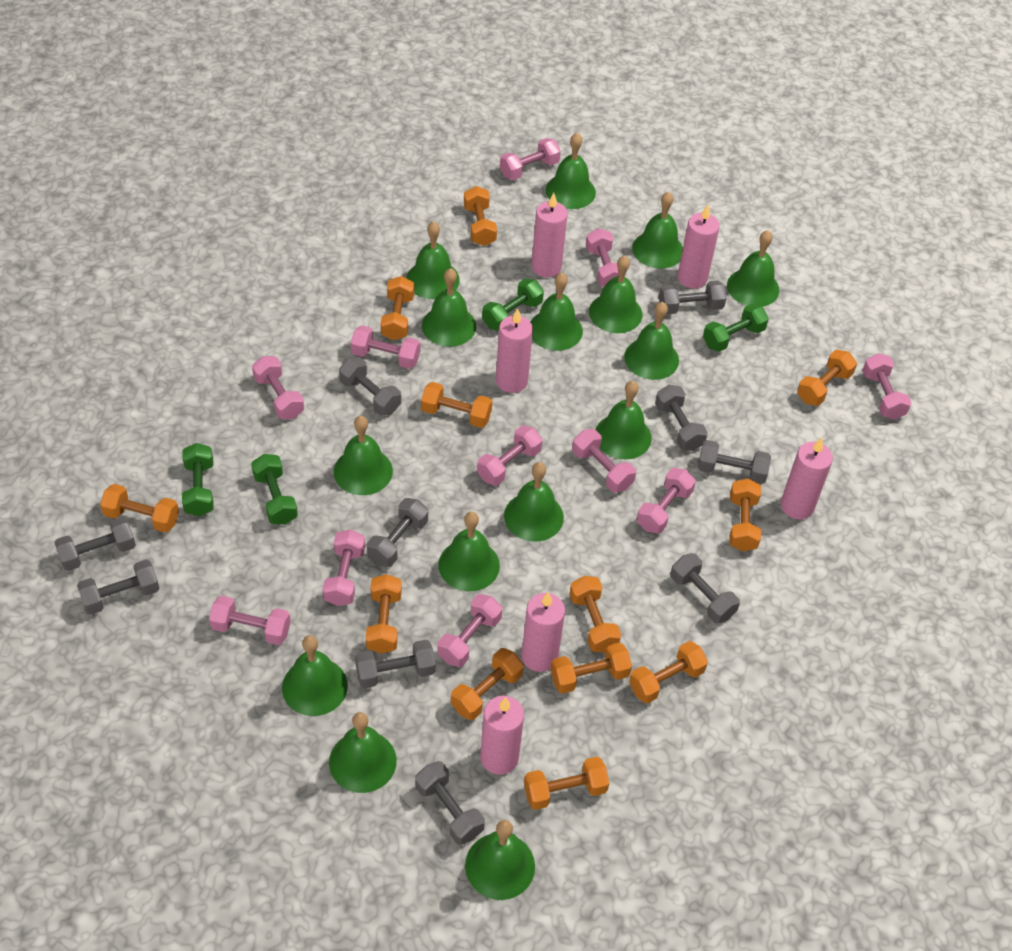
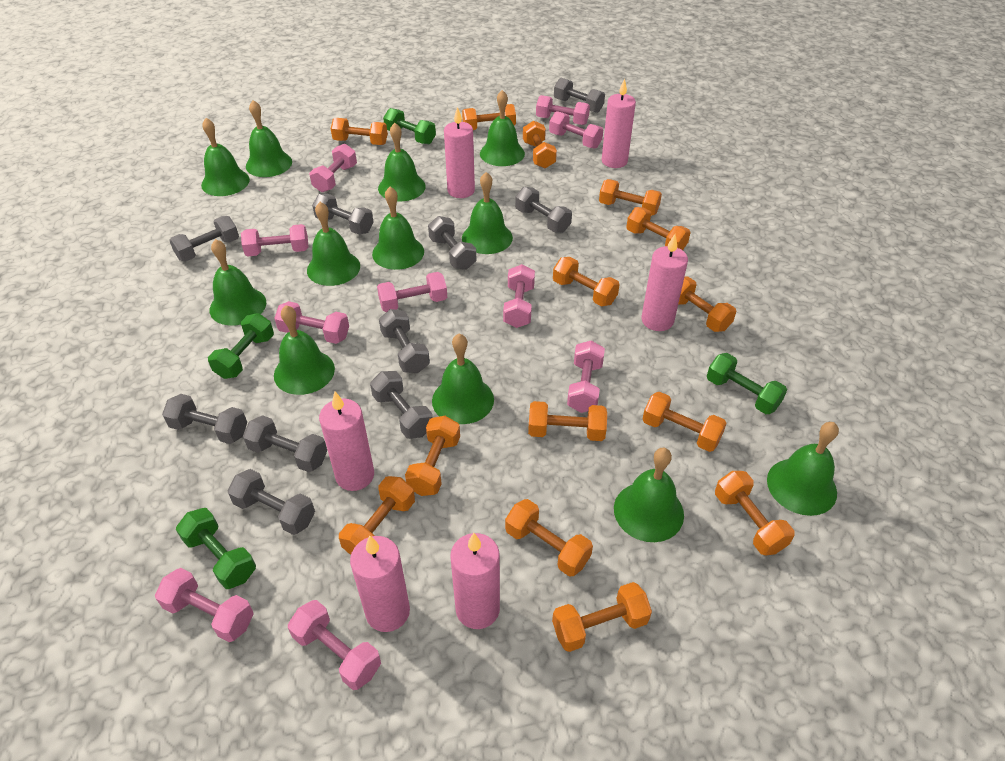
green bell: [282,635,348,716] [329,712,397,793] [334,416,393,495] [406,221,460,299] [422,268,476,347] [438,512,500,591] [465,820,535,900] [504,462,564,542] [530,273,583,351] [545,133,596,209] [589,256,642,333] [596,381,652,460] [624,302,679,380] [632,192,683,269] [727,230,780,307] = 15 -> [201,118,250,196] [210,239,266,326] [246,100,292,177] [274,305,335,395] [307,202,360,286] [372,187,424,270] [378,123,426,201] [432,334,494,424] [462,172,513,254] [480,90,525,166] [614,448,684,542] [767,422,839,516] = 12
orange dumbbell: [100,484,179,533] [366,574,402,654] [381,276,414,340] [421,382,492,428] [451,648,524,720] [464,186,497,246] [524,757,609,810] [551,642,632,694] [569,576,621,653] [629,641,708,703] [729,478,761,551] [797,350,857,406] = 12 -> [331,118,388,145] [339,476,415,555] [405,416,460,496] [462,104,516,130] [505,499,593,577] [523,120,557,168] [528,401,607,441] [552,582,652,652] [553,257,620,306] [599,179,662,216] [626,207,691,250] [643,392,727,452] [678,277,736,332] [715,471,795,555] = 14
pink dumbbell: [209,595,291,645] [252,356,304,419] [323,529,365,606] [351,325,420,369] [437,594,502,667] [477,425,543,486] [500,138,561,180] [572,429,636,493] [586,228,625,287] [637,468,696,533] [862,353,911,420] = 11 -> [155,568,254,642] [241,224,309,256] [274,301,349,344] [288,600,381,690] [309,144,357,192] [377,272,447,312] [503,264,535,328] [536,95,590,125] [549,111,603,149] [567,341,605,413] = 10

